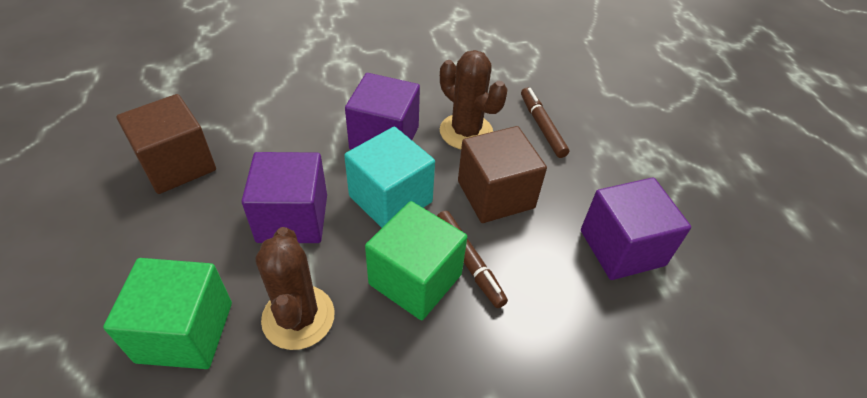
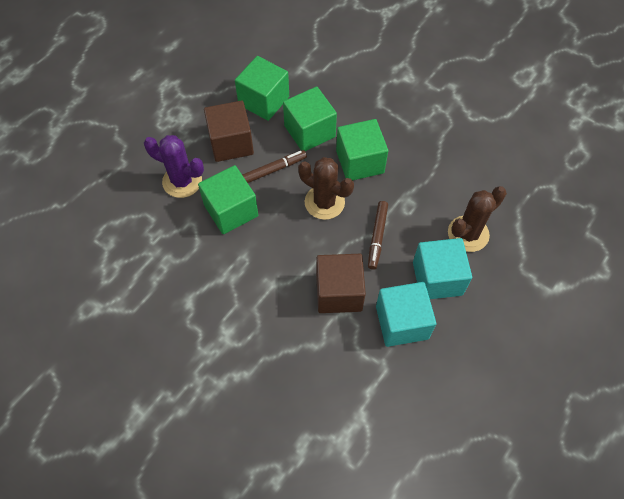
green cube: [103,258,232,369] [365,201,467,320] = 2 -> [198,165,258,234] [235,56,289,121] [283,87,337,151] [336,119,388,180] = 4
purple cactus: none = 0 -> [144,135,204,198] = 1
purple cube: [242,152,327,243] [345,73,420,150] [581,178,691,280] = 3 -> none = 0
turquoise cube: [344,127,435,228] = 1 -> [376,282,436,347] [413,238,472,299] = 2

